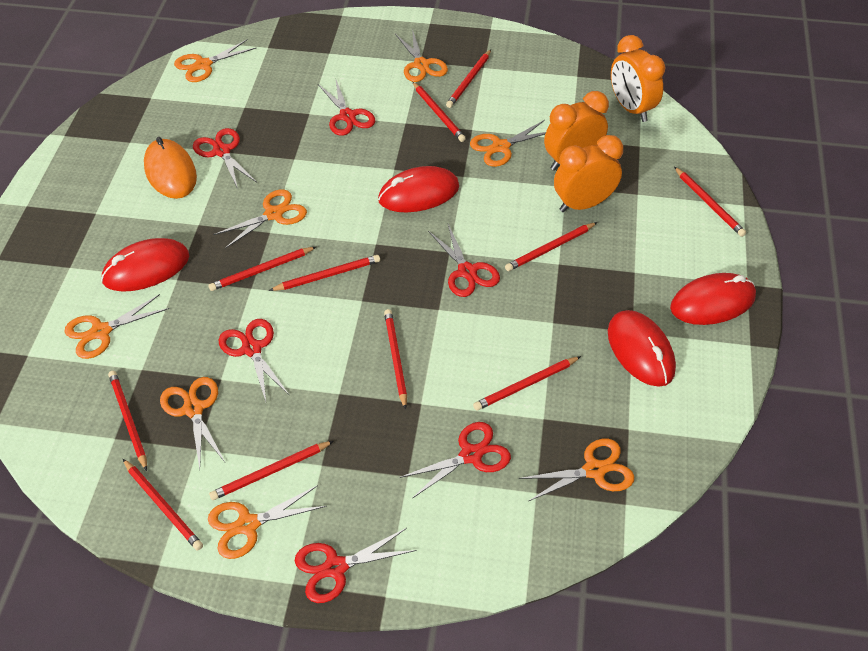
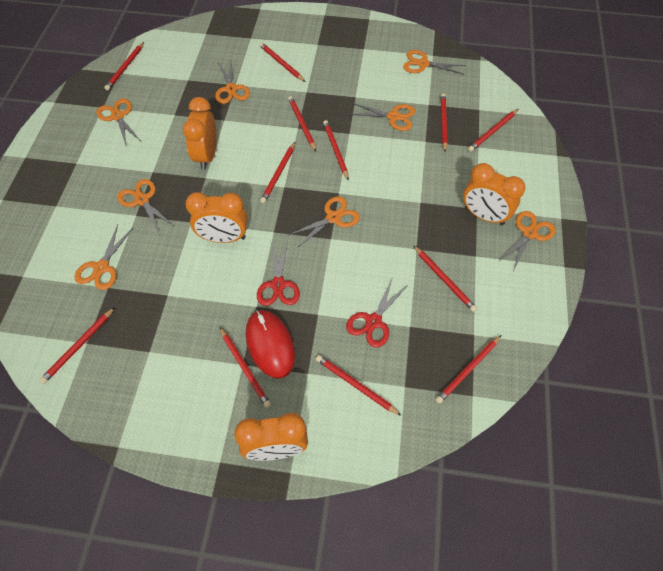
orange clock: [544,91,609,171] [554,135,623,212] [611,35,665,122] = 3 -> [183,97,217,170] [185,192,248,243] [234,413,308,461] [463,163,525,225] = 4
orange mouse: [144,137,197,199] = 1 -> none = 0
red mouse: [101,238,189,292] [378,166,459,212] [608,310,676,387] [670,273,756,325] = 4 -> [246,310,295,379] = 1
red pencil: [108,371,147,471] [123,459,203,551] [208,247,316,291] [209,441,333,500] [269,255,380,291] [384,309,407,410] [412,81,466,142] [446,50,491,108] [473,356,581,411] [505,222,597,271] [674,167,746,237] = 11 -> [39,307,115,384] [104,42,144,90] [220,327,271,408] [259,42,305,82] [260,142,295,203] [288,96,316,151] [316,355,402,416] [323,120,349,181] [413,245,477,312] [436,335,501,404] [441,93,448,152] [468,109,518,152] = 12
red scissors: [193,128,256,189] [219,319,290,401] [295,528,416,603] [318,80,375,136] [399,422,511,498] [428,224,500,297] = 6 -> [257,240,300,306] [346,277,409,347] = 2

